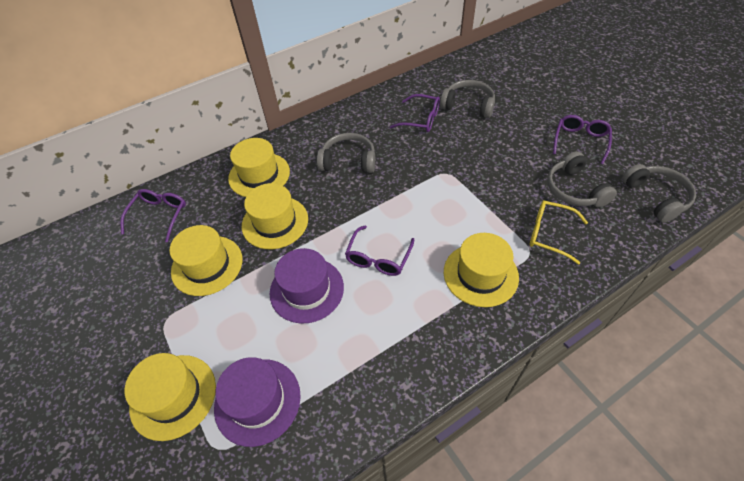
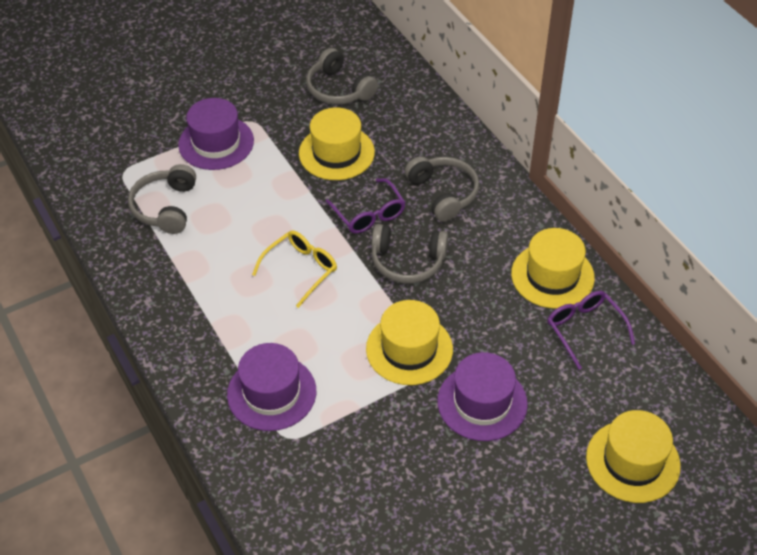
purple glasses: [120,189,186,242] [345,226,414,276] [390,94,440,132] [553,115,612,164] = 4 -> [325,178,406,234] [547,291,635,370] = 2
purple hat: [214,357,301,447] [270,248,344,324] = 2 -> [178,98,254,170] [227,343,316,431] [438,352,528,441] = 3
yellow hat: [125,353,216,441] [169,225,242,296] [228,138,290,197] [242,183,308,249] [444,233,519,307] = 5 -> [299,107,375,180] [366,300,453,385] [511,228,595,309] [586,410,681,503] = 4

